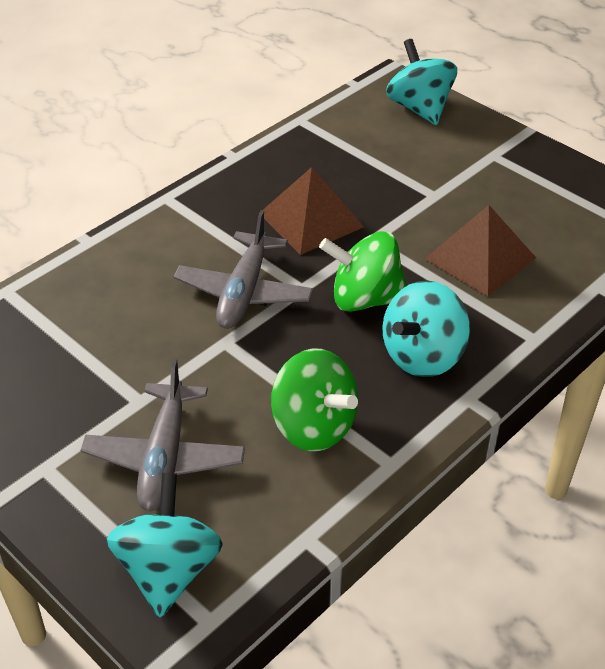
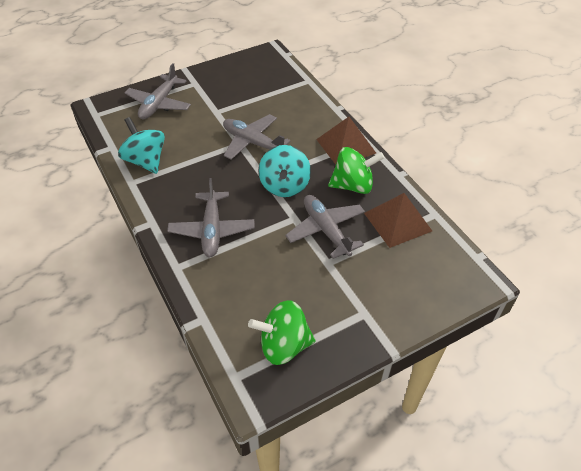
grey plane: [80,359,245,511] [174,210,313,329] = 2 -> [125,63,191,119] [167,178,255,257] [223,114,290,160] [285,195,365,259] = 4
turquoise spinning top: [106,473,223,618] [382,281,470,377] [386,39,457,125] = 3 -> [118,117,165,174] [258,145,311,197] = 2

